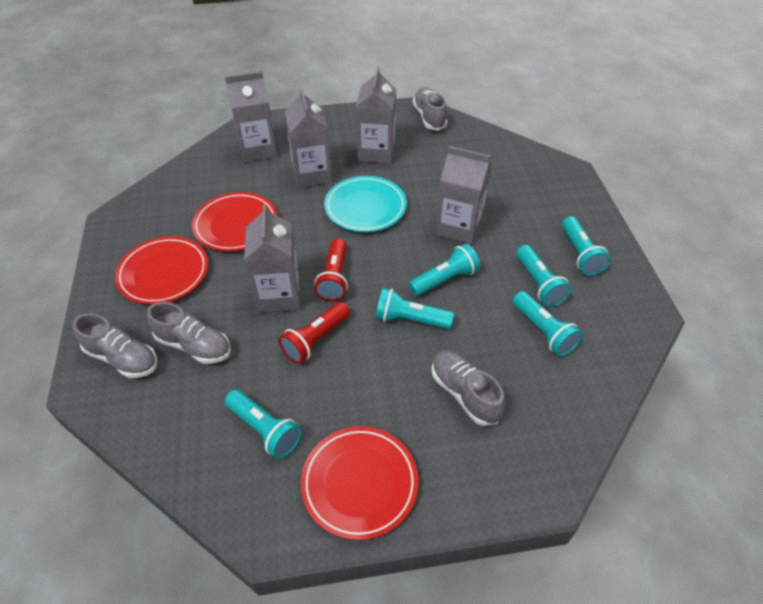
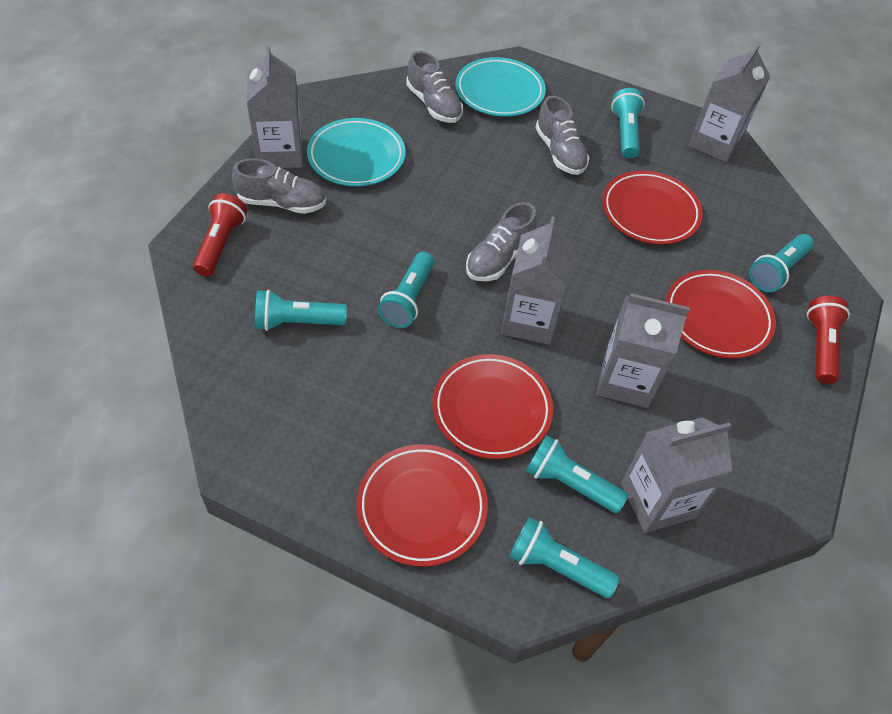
red plate: [115,236,208,305] [192,192,277,252] [301,426,418,540] = 3 -> [356,444,488,567] [432,354,553,459] [602,171,703,245] [666,270,776,359] = 4
turquoise plate: [324,176,407,232] = 1 -> [307,118,406,186] [456,57,546,117] = 2

